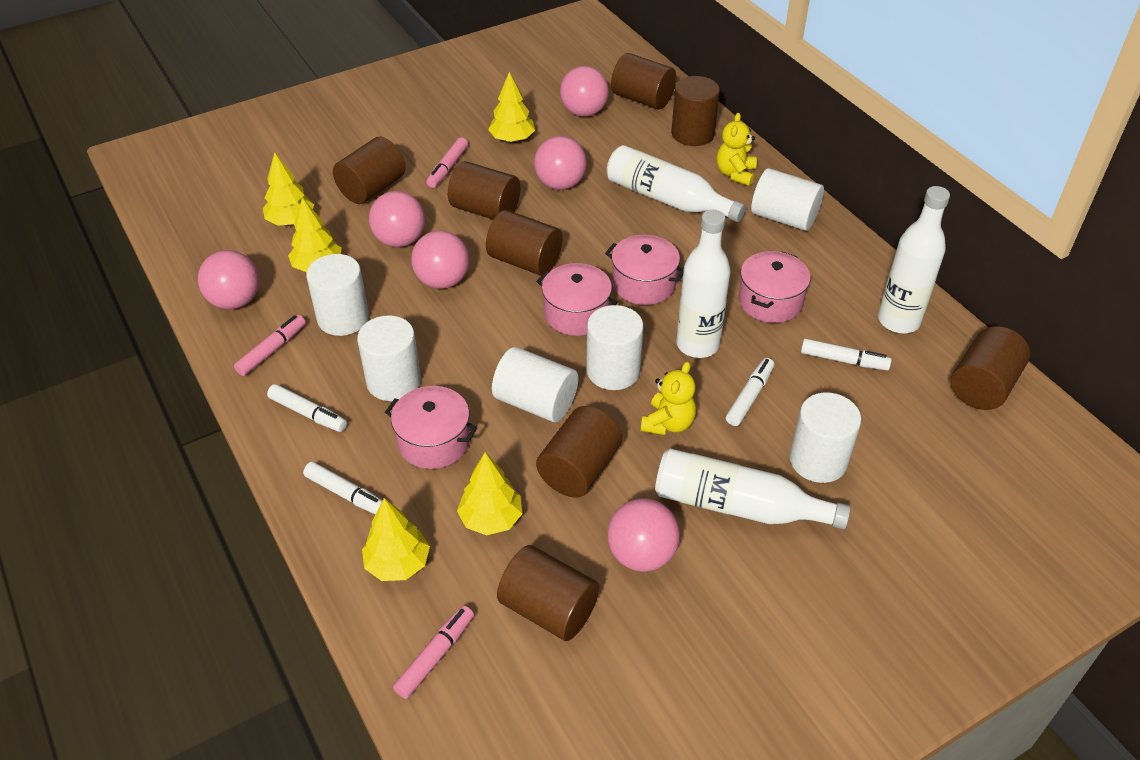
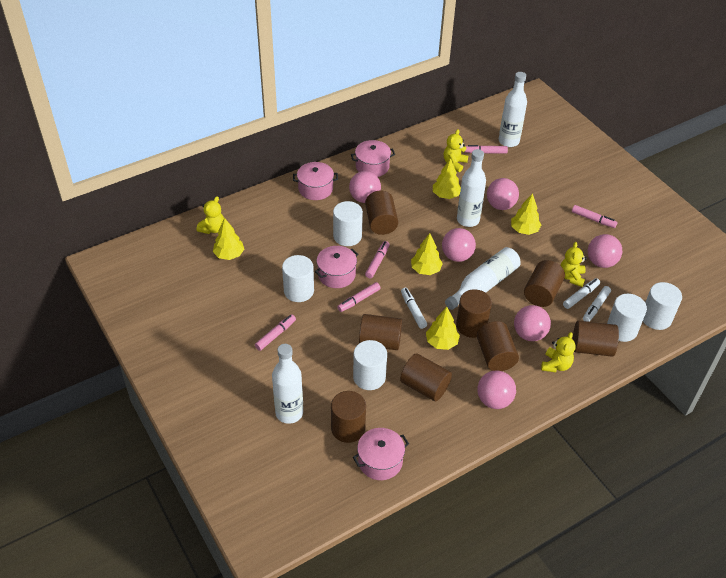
pink marker: [234,315,306,376] [393,606,474,699] [426,137,468,188] = 3 -> [255,314,296,351] [337,282,381,312] [365,241,389,278] [465,145,508,154] [572,205,617,228] = 5
white cylinder: [306,254,369,336] [357,315,421,401] [492,347,578,422] [586,305,644,390] [751,168,824,231] [790,392,861,483] = 6 -> [282,255,314,302] [333,201,363,246] [353,340,387,390] [607,294,647,342] [643,282,682,330] = 5
white marker: [267,384,347,432] [303,462,383,514] [726,358,774,426] [801,338,892,370] = 4 -> [401,288,427,329] [563,278,600,309] [583,286,611,322] = 3
yellow teddy bear: [641,361,696,435] [717,113,757,186] = 2 -> [196,196,224,234] [444,129,468,172] [541,332,576,373] [560,242,587,287] = 4

